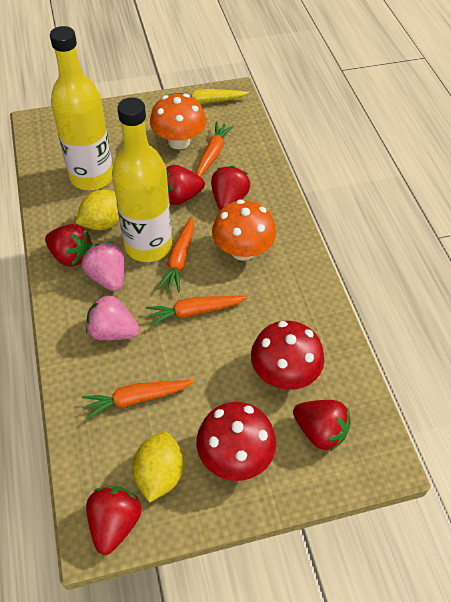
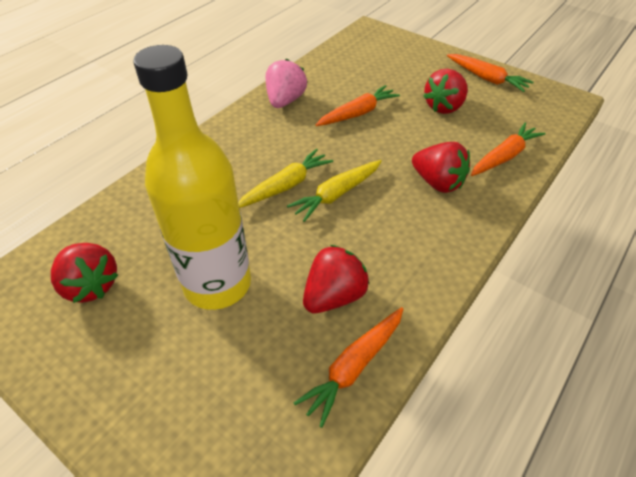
orange mushroom: [150,94,206,149] [212,199,276,261] = 2 -> none = 0
pink strawberry: [82,242,125,291] [86,295,140,340] = 2 -> [266,59,307,108] = 1
red mushroom: [196,402,276,481] [251,321,324,390] = 2 -> none = 0
red strawberry: [45,224,93,266] [86,486,142,555] [166,165,205,205] [211,166,250,210] [293,400,351,452] = 5 -> [51,243,118,303] [303,245,369,313] [412,142,470,193] [423,69,468,114] = 4
yellow bottle: [50,26,113,190] [112,98,172,262] = 2 -> [133,45,251,310] = 1
yellow carrot: [169,89,249,104] = 1 -> [238,149,333,208] [287,160,382,222] = 2
yellow lemon: [76,190,119,230] [132,432,184,503] = 2 -> none = 0

